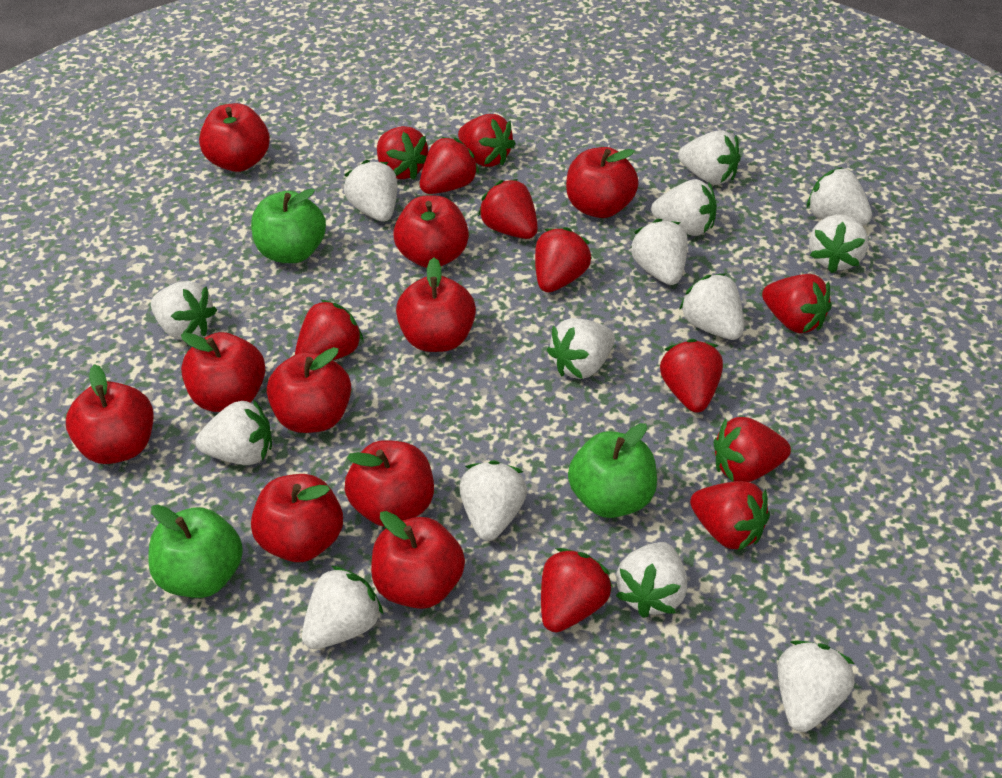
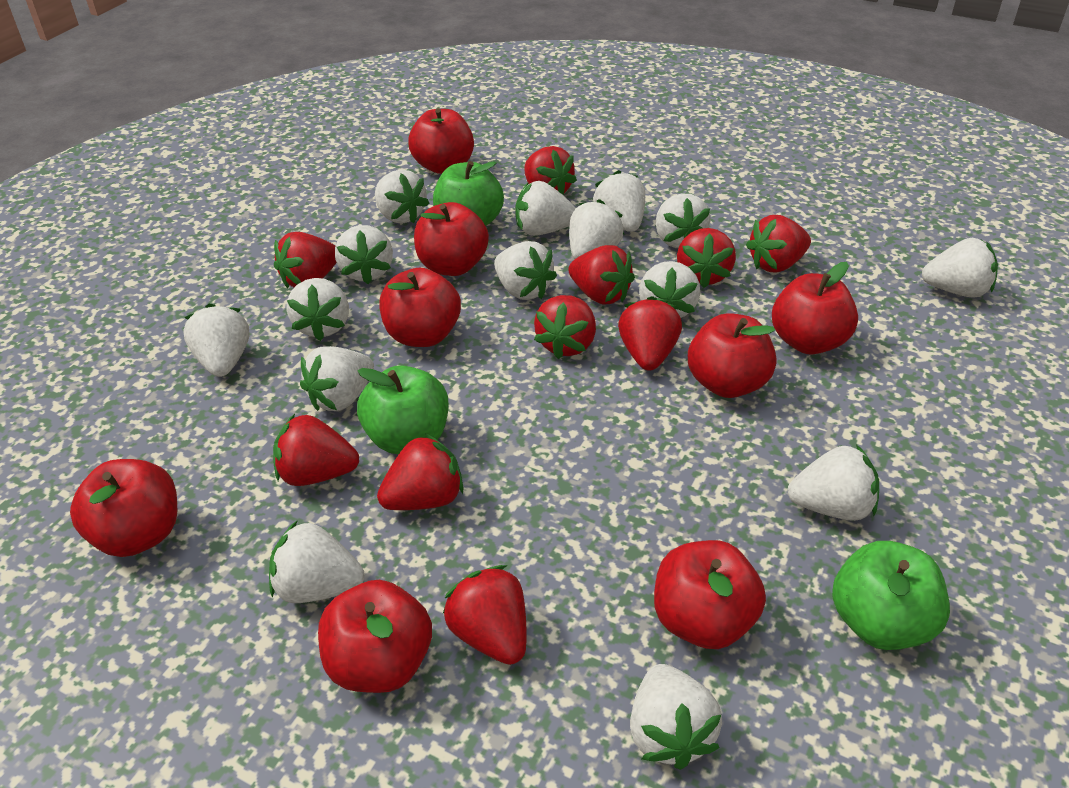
red apple: [66,364,153,464] [181,332,265,412] [199,103,270,172] [251,474,343,562] [267,347,351,433] [345,440,434,527] [371,511,465,609] [393,196,469,268] [396,258,476,352] [566,147,639,218] = 10 -> [70,459,177,557] [318,580,432,693] [379,268,461,347] [408,108,474,174] [414,202,489,276] [654,540,766,649] [688,313,776,398] [772,262,858,354] = 8
red strawberry: [295,300,363,360] [377,126,428,180] [420,137,479,194] [458,114,516,167] [478,179,538,239] [535,227,592,292] [541,548,613,632] [660,339,723,413] [690,481,770,551] [713,417,791,482] [762,274,832,333] = 11 -> [273,414,359,486] [274,232,337,288] [377,433,464,510] [443,565,527,665] [525,146,577,195] [534,295,596,359] [568,245,635,305] [618,296,682,371] [677,228,736,288] [746,215,811,273] = 10
white strawberry: [151,281,217,340] [196,399,272,465] [302,566,383,649] [344,160,397,222] [459,461,527,541] [547,318,615,379] [616,542,687,618] [631,219,688,285] [651,179,717,236] [678,130,741,185] [679,273,744,340] [778,640,855,732] [807,167,872,226] [809,214,868,273] = 14 -> [183,304,250,377] [269,520,365,603] [287,278,349,341] [300,346,374,411] [335,225,393,284] [375,169,429,224] [494,241,557,300] [515,181,576,236] [569,199,624,259] [593,170,645,232] [630,664,722,770] [639,261,700,318] [656,193,711,248] [788,444,879,521] [922,238,998,298] = 15

